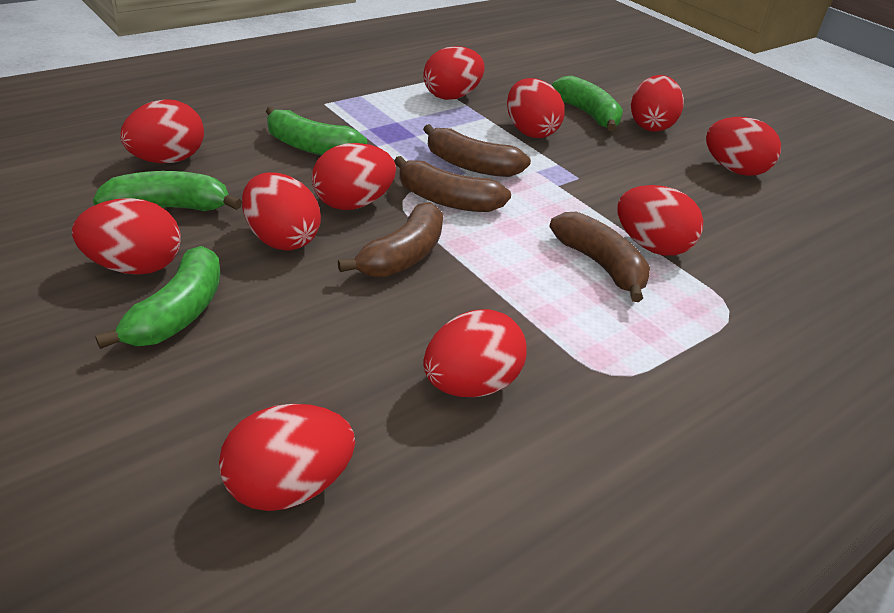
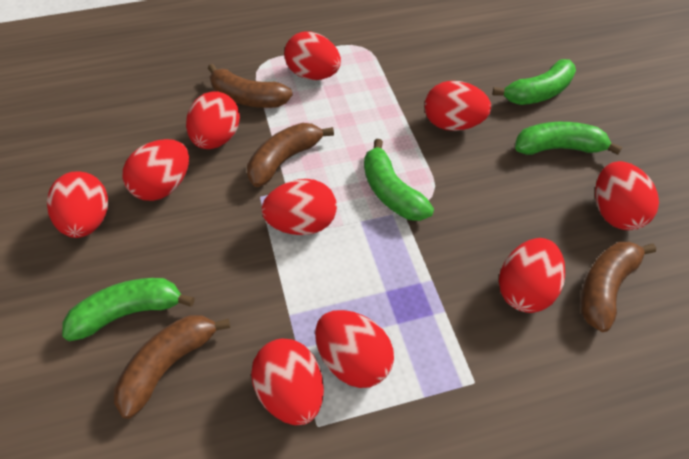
red egg: [72,198,181,275] [120,99,204,163] [219,404,355,511] [242,172,321,251] [312,143,396,210] [423,46,485,100] [423,309,527,397] [507,78,565,138] [617,185,703,256] [631,75,684,132] [706,117,781,176] = 11 -> [47,171,108,238] [122,139,189,201] [186,91,240,149] [251,339,324,425] [261,179,337,235] [284,31,341,80] [315,310,394,388] [425,81,492,131] [499,238,565,313] [595,161,659,230] = 10

